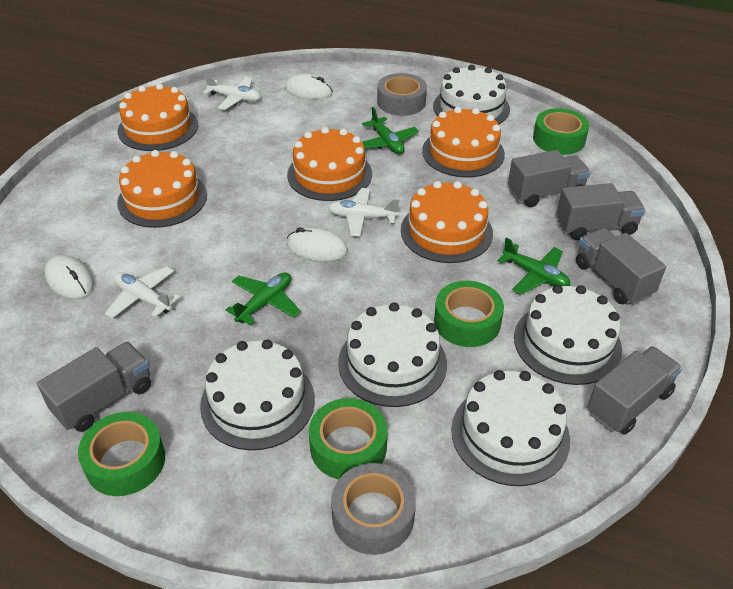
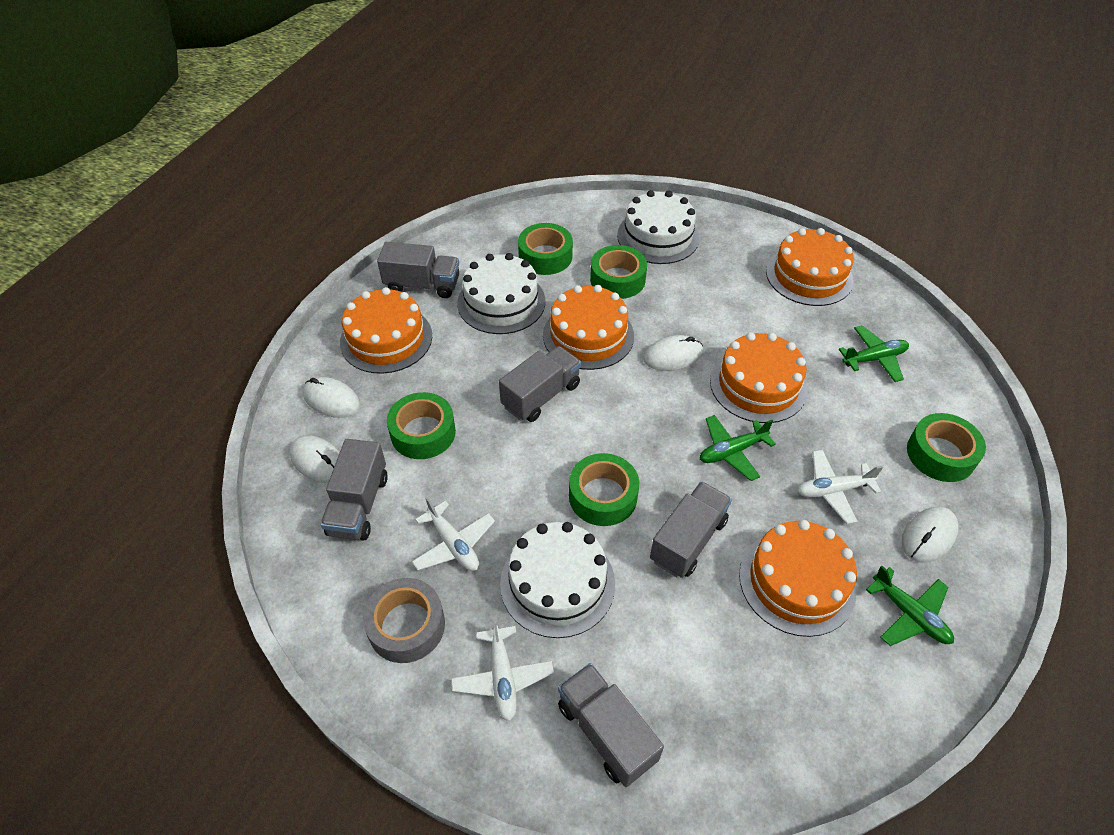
green tape: [78,412,165,496] [309,398,387,479] [434,281,504,347] [533,108,589,155] = 4 -> [387,392,456,459] [518,223,573,275] [569,453,639,526] [590,245,647,299] [907,413,986,482] = 5
grey tape: [331,463,416,555] [377,73,427,116] = 2 -> [363,578,445,663] = 1
white cake: [200,340,315,450] [338,302,447,407] [433,65,510,124] [451,370,570,486] [514,285,622,385] = 5 -> [457,253,546,334] [500,522,615,638] [617,190,699,264] = 3
white mouse: [45,255,94,299] [285,74,333,99] [287,227,348,261] = 3 -> [290,435,340,483] [303,377,360,418] [643,335,703,371] [902,507,959,563] = 4

